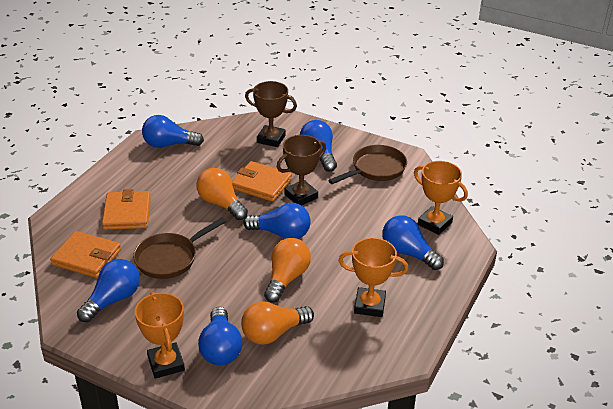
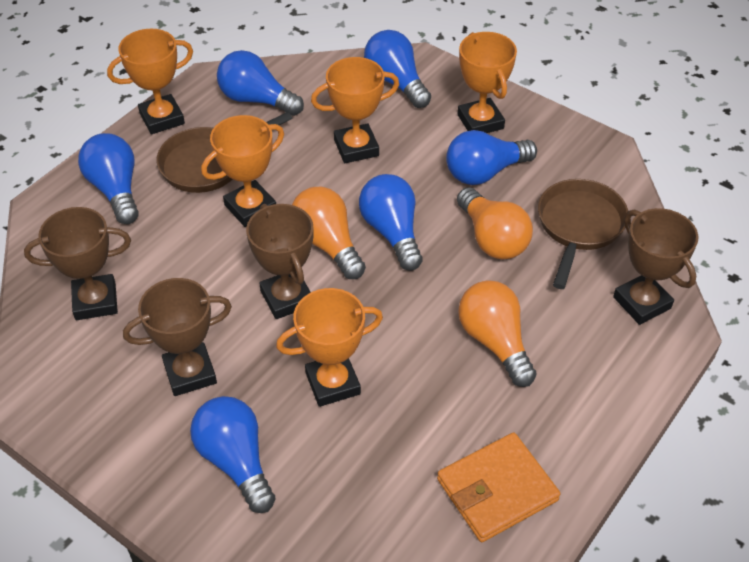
brown trophy: [245,81,297,147] [277,135,326,206] = 2 -> [24,207,131,320] [123,278,232,396] [246,204,314,319] [613,208,699,325] = 4
orange trophy: [135,292,185,379] [338,238,408,317] [414,161,468,235] = 3 -> [107,29,193,134] [201,115,284,227] [276,288,383,407] [311,57,399,163] [458,32,517,133] = 5
orange wallet: [50,231,121,278] [102,189,151,230] [232,161,292,202] = 3 -> [437,432,560,542] = 1

